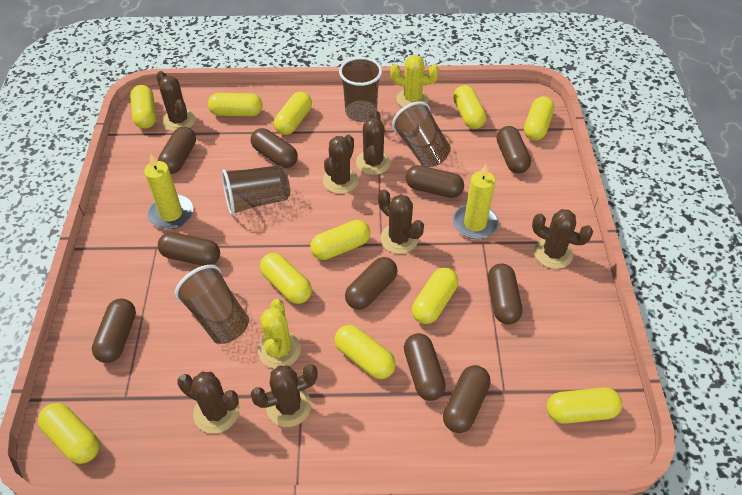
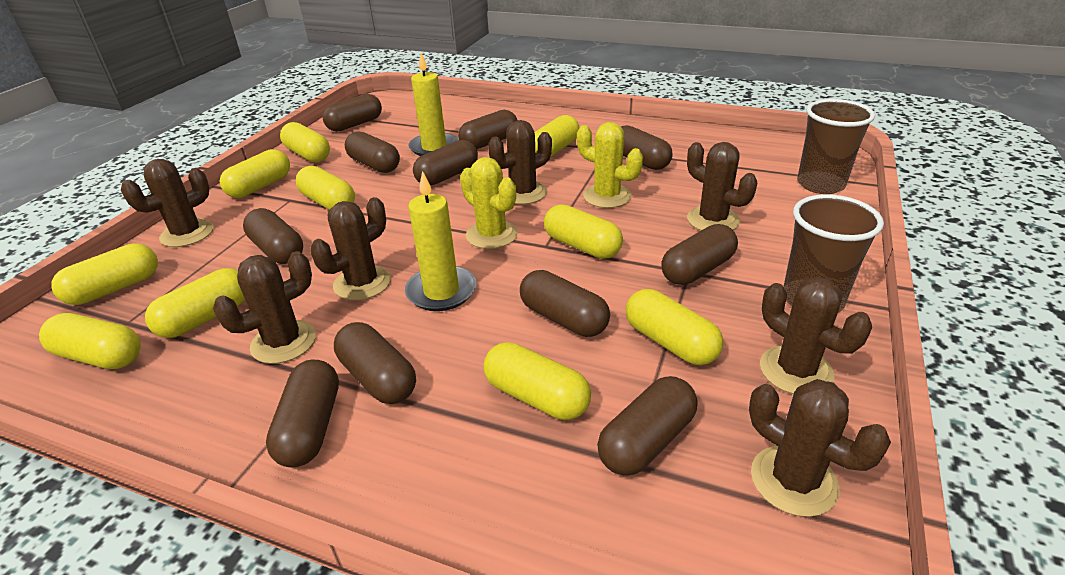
brown capsule: [92,298,136,363] [158,127,196,174] [158,232,220,266] [251,128,298,168] [345,257,398,310] [404,333,446,401] [405,165,464,198] [443,365,491,433] [488,263,522,325] [497,126,531,173] = 10 -> [243,208,303,264] [266,360,339,467] [322,94,382,132] [334,322,416,404] [345,131,400,173] [413,140,478,186] [458,110,517,149] [520,270,610,337] [597,376,698,476] [621,125,672,170] [661,224,738,285] = 11
brown cup: [175,265,249,344] [222,165,290,216] [339,57,382,122] [392,101,451,167] = 4 -> [783,194,884,313] [797,99,875,194] = 2
yellow capsule: [38,403,100,464] [130,85,156,129] [208,93,262,116] [260,253,312,304] [274,92,312,135] [310,220,370,260] [335,325,396,379] [412,268,458,324] [453,85,487,129] [524,96,555,140] [547,388,622,424] = 11 -> [39,313,141,369] [51,243,158,305] [145,268,245,338] [220,149,290,198] [280,122,330,162] [296,166,355,210] [484,342,591,420] [534,115,579,157] [544,204,623,259] [626,289,723,365] = 10

